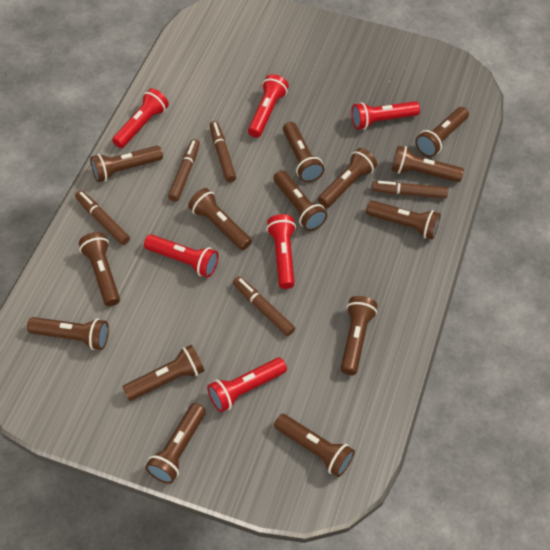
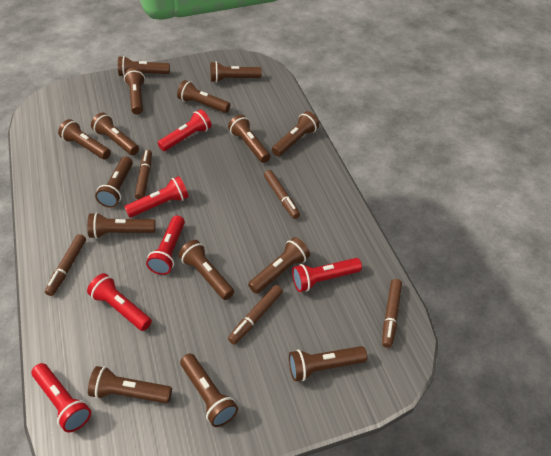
brown flashlight: [27,317,109,350] [79,232,120,306] [90,146,163,182] [123,345,204,401] [145,403,206,484] [188,188,252,250] [273,170,327,231] [274,414,355,477] [283,122,324,182] [318,148,377,208] [341,296,377,375] [366,200,441,239] [391,145,464,182] [415,107,469,157] = 14 -> [58,119,111,159] [87,213,156,239] [88,366,172,403] [91,113,139,155] [95,157,133,208] [118,56,170,76] [124,68,145,114] [177,80,230,113] [178,240,234,300] [180,354,238,427] [211,62,261,83] [228,115,270,163] [248,237,310,294] [272,111,319,157] [289,346,367,381] = 15

